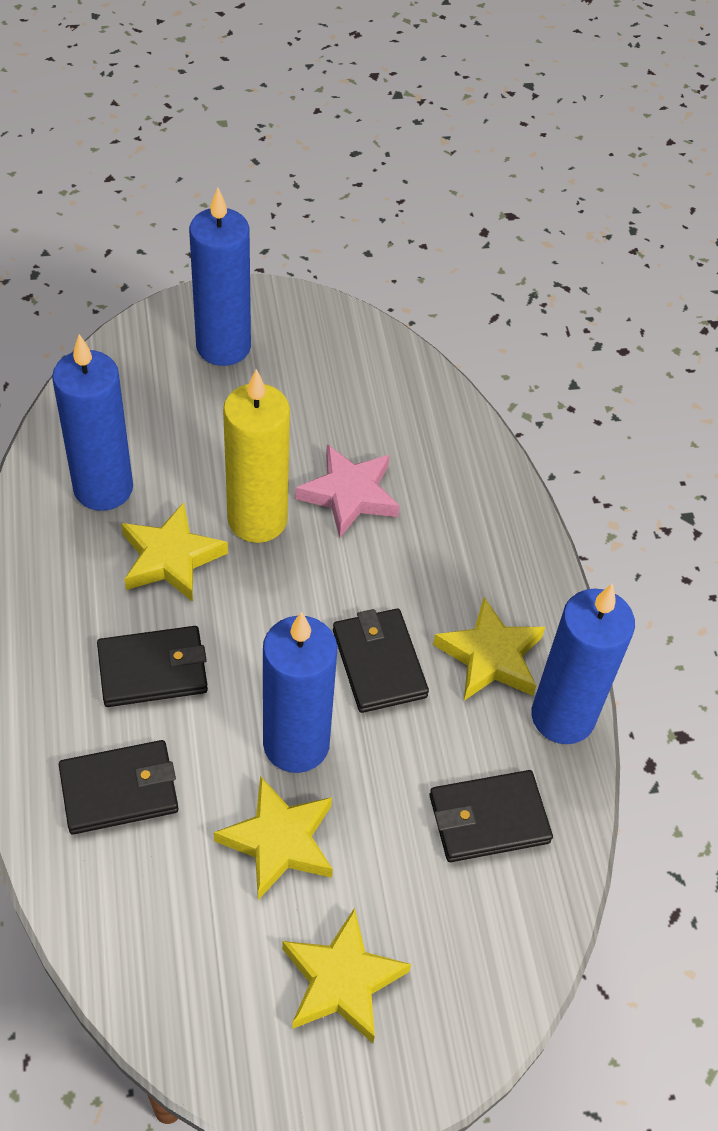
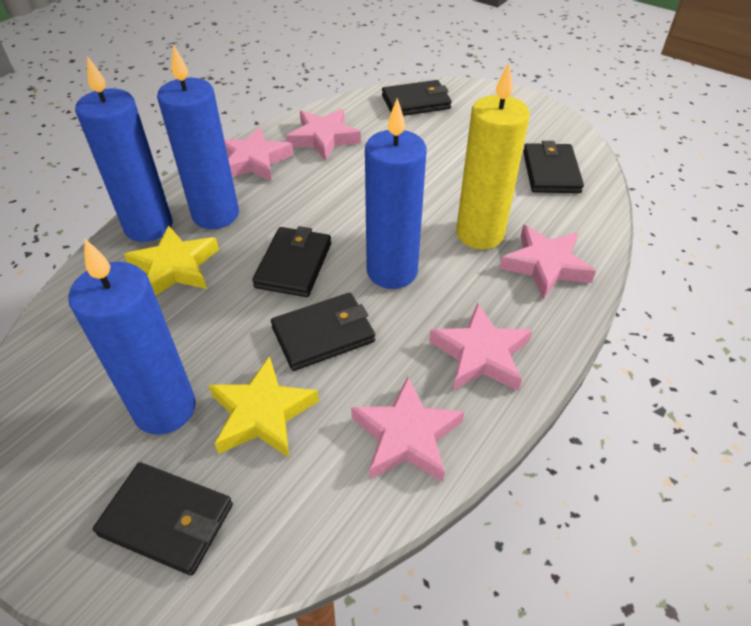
black wallet: [59,740,179,835] [97,626,208,707] [333,609,429,713] [429,770,553,862] = 4 -> [93,462,233,576] [252,226,331,297] [271,293,375,371] [382,80,452,116] [523,141,584,193] = 5
pink star: [295,444,400,538] = 1 -> [224,127,293,182] [286,109,361,161] [351,377,464,482] [429,303,532,391] [499,225,596,300] = 5
yellow star: [121,502,228,602] [214,776,333,900] [282,908,411,1043] [433,597,545,701] = 4 -> [124,225,219,296] [209,356,319,457] = 2

